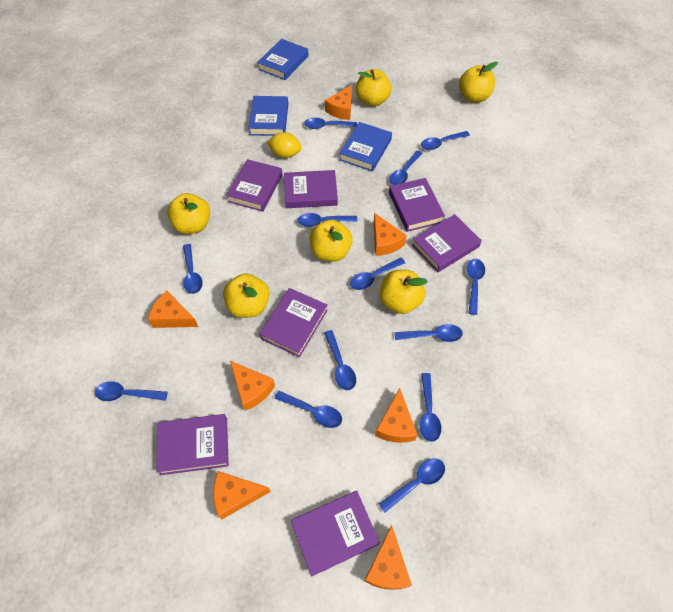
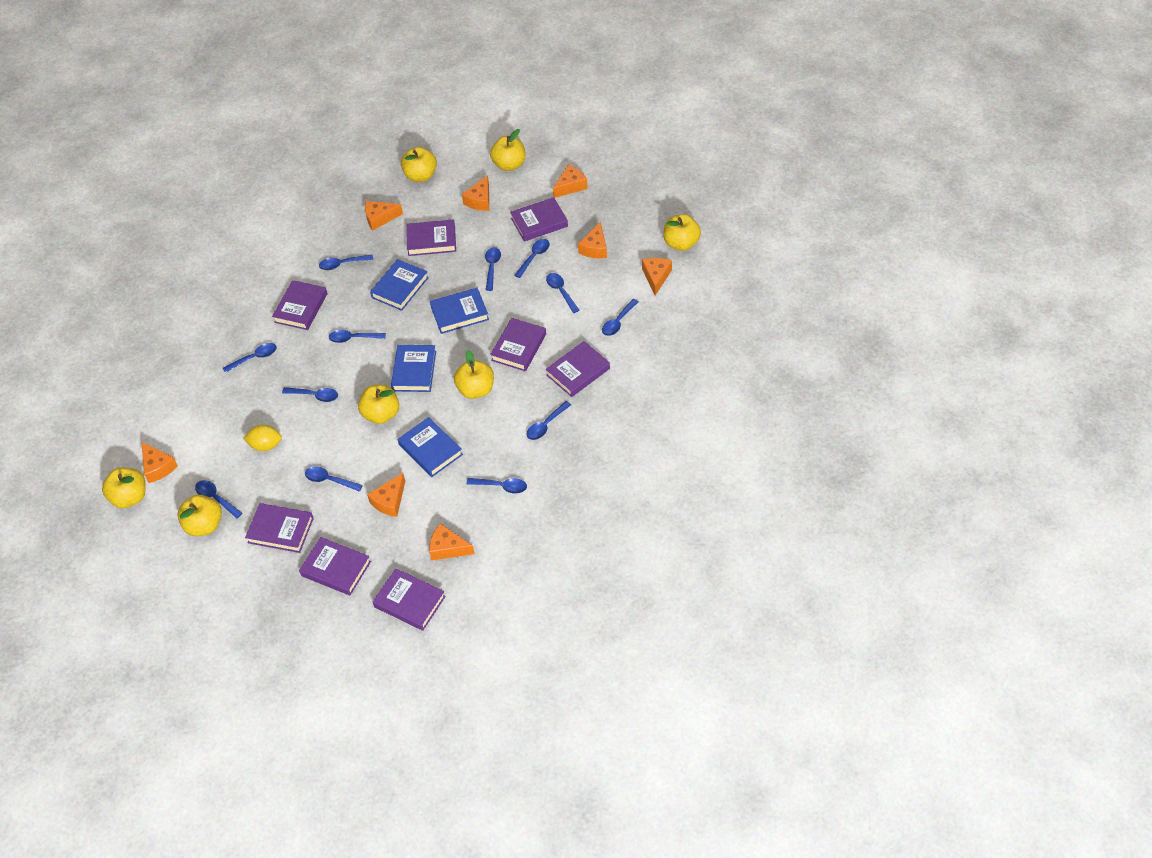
blue book: [248,96,288,136] [257,39,309,80] [339,122,392,172] = 3 -> [370,259,429,311] [391,345,436,392] [398,417,463,477] [430,288,489,334] = 4
blue spoon: [95,381,168,401] [183,244,203,294] [275,391,342,428] [298,213,357,227] [304,118,357,129] [324,330,356,390] [350,258,405,290] [379,458,445,513] [389,151,423,185] [394,324,463,342] [420,373,441,442] [421,131,470,150] [467,259,485,315] = 13 -> [195,480,242,518] [223,343,277,373] [282,387,338,402] [305,466,363,492] [319,255,373,270] [329,330,386,343] [466,478,527,494] [485,247,501,291] [514,239,550,278] [526,401,571,440] [546,273,580,313] [602,299,639,336] = 12
orange cheese: [148,291,198,328] [214,471,271,519] [230,361,275,411] [325,85,352,120] [364,525,412,590] [374,213,407,256] [375,388,418,443] = 7 -> [142,442,178,483] [365,201,403,231] [367,473,405,517] [429,523,475,561] [462,175,489,211] [553,165,588,198] [578,221,607,258] [642,258,672,295] = 8
purple book: [156,414,229,475] [226,159,283,212] [259,288,328,358] [284,170,338,208] [291,491,380,576] [389,178,445,232] [412,214,482,272] = 7 -> [245,503,314,553] [272,280,328,330] [299,537,371,596] [373,568,446,631] [406,219,456,256] [490,318,546,371] [510,197,568,242] [546,341,610,397] = 8
yellow apple: [167,193,210,234] [223,273,270,318] [310,220,353,262] [356,69,392,107] [379,270,428,314] [459,62,498,102] = 6 -> [102,468,146,508] [178,495,222,536] [358,385,399,424] [401,147,437,182] [454,350,494,399] [490,129,525,171] [664,214,701,251] = 7

